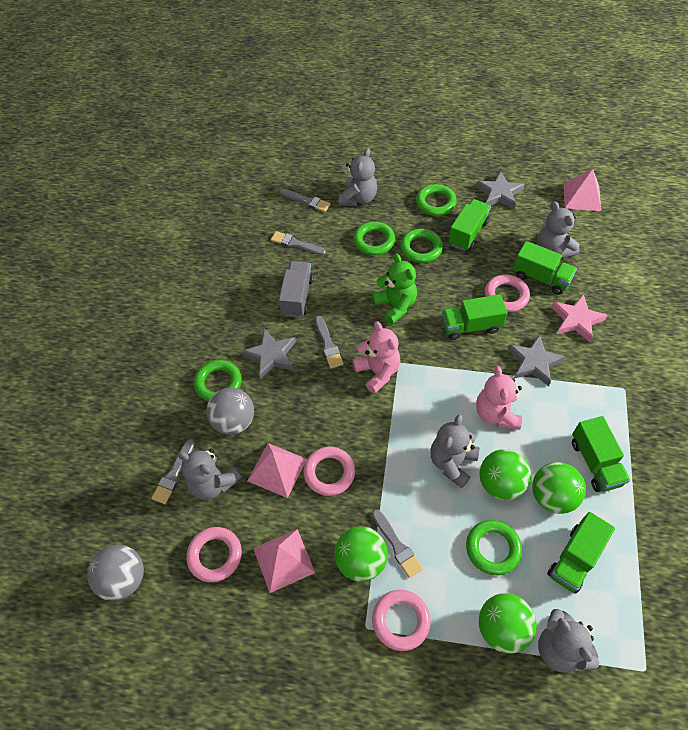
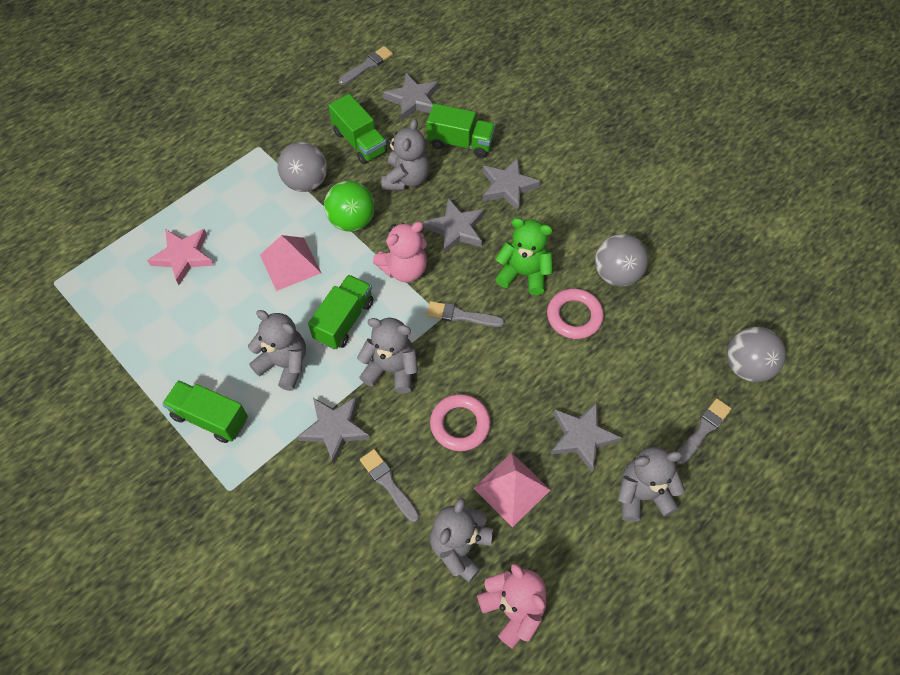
green ball: [334,526,388,582] [479,593,537,654] [480,449,531,500] [532,462,586,514] = 4 -> [324,181,375,232] = 1
green ring: [194,360,242,402] [353,221,395,256] [400,229,443,263] [416,184,457,216] [466,520,522,575] = 5 -> none = 0
green truck: [442,294,508,340] [448,199,491,251] [513,241,577,295] [547,512,615,593] [572,416,630,492] = 5 -> [162,380,248,443] [308,275,373,349] [328,94,387,164] [427,104,496,158] = 4
grey ball: [87,545,144,601] [206,388,254,435] = 2 -> [278,142,327,192] [595,234,648,286] [727,327,786,382] = 3
grey brush: [151,439,195,504] [271,231,326,255] [279,189,331,212] [315,316,343,368] [372,509,423,578] = 5 -> [338,46,393,85] [360,449,419,522] [427,301,504,327] [676,398,731,464] = 4
grey star: [242,329,296,379] [476,171,525,210] [508,335,566,386] = 3 -> [297,396,370,465] [383,73,438,121] [423,198,484,254] [482,158,541,212] [550,402,622,472] = 5
grey truck: [279,261,314,317] = 1 -> none = 0
pink pyramid: [247,443,307,498] [253,529,315,593] [564,169,601,211] = 3 -> [260,235,321,291] [474,453,550,527] = 2
pink ring: [186,527,242,582] [303,447,355,496] [372,590,431,651] [485,275,530,312] = 4 -> [430,394,491,451] [547,288,604,339] = 2

